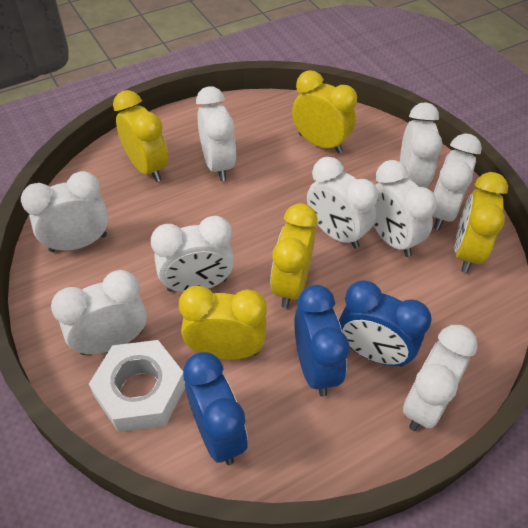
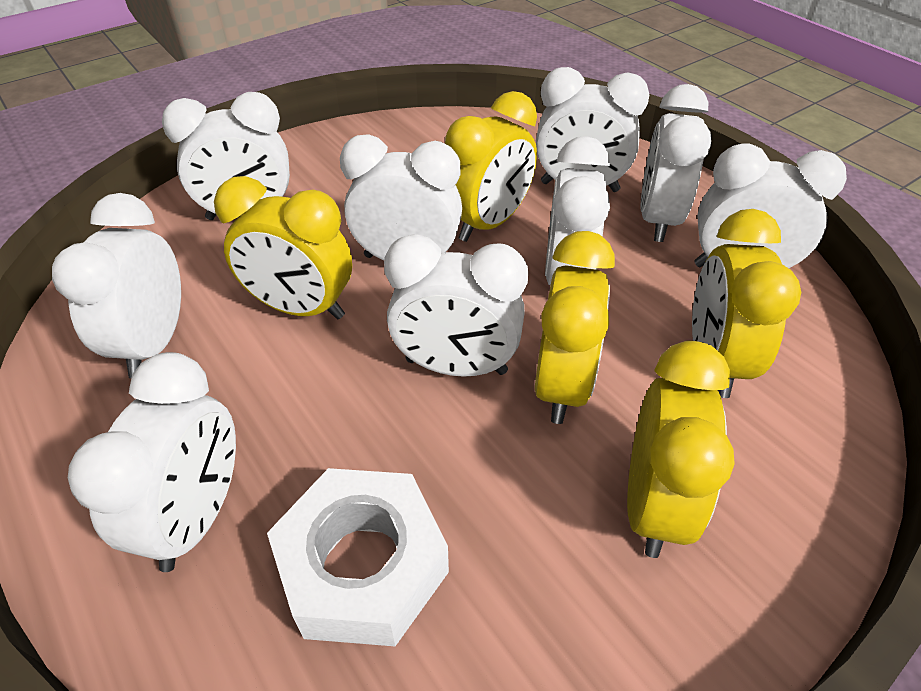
blue clock: [183,352,248,465] [294,285,349,397] [339,280,432,367] = 3 -> none = 0

